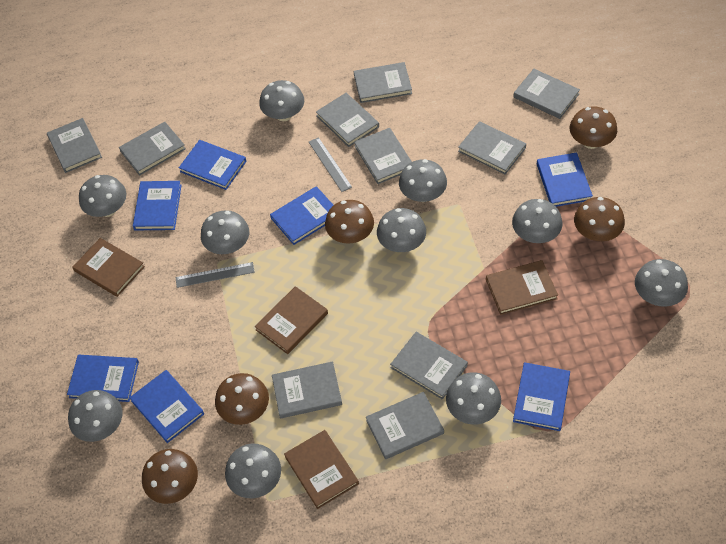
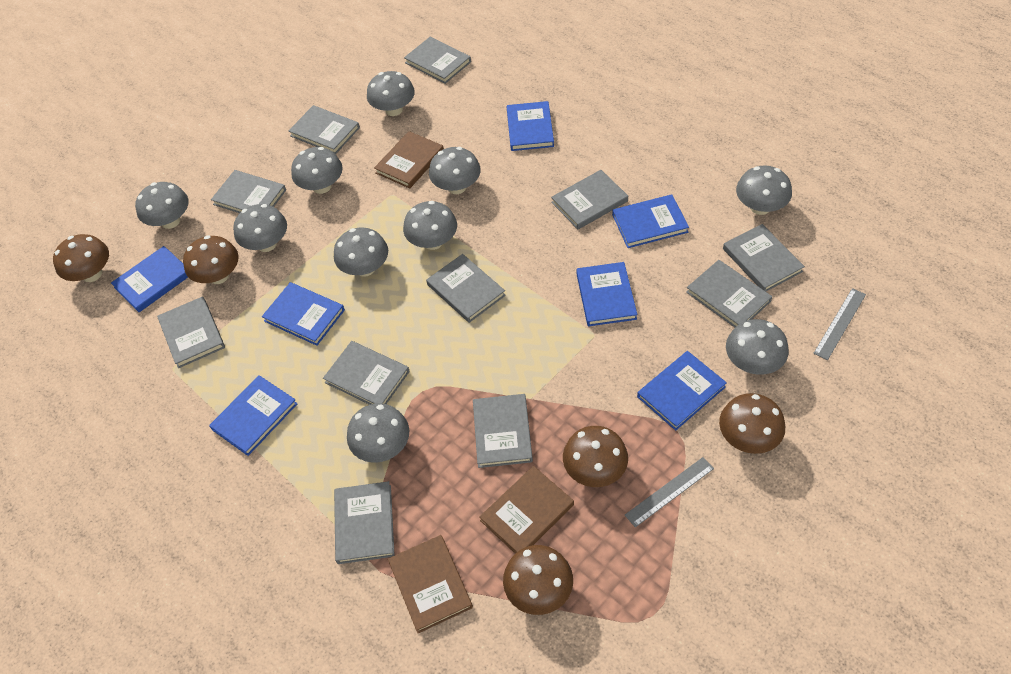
brown book: [72,238,145,297] [255,286,328,354] [284,430,359,509] [486,260,558,315] = 4 -> [374,131,444,189] [388,535,473,633] [480,466,574,554] = 3
grey book: [47,118,102,173] [119,122,186,176] [272,361,342,418] [316,93,379,147] [354,62,412,103] [354,128,412,184] [366,392,444,459] [390,332,468,400] [458,121,526,175] [513,69,580,119] = 10 -> [157,297,225,368] [211,170,286,213] [288,105,360,154] [323,341,410,405] [334,481,395,564] [404,37,471,84] [426,254,506,323] [473,394,533,468] [551,170,628,229] [686,260,772,327] [723,224,805,291] = 11

